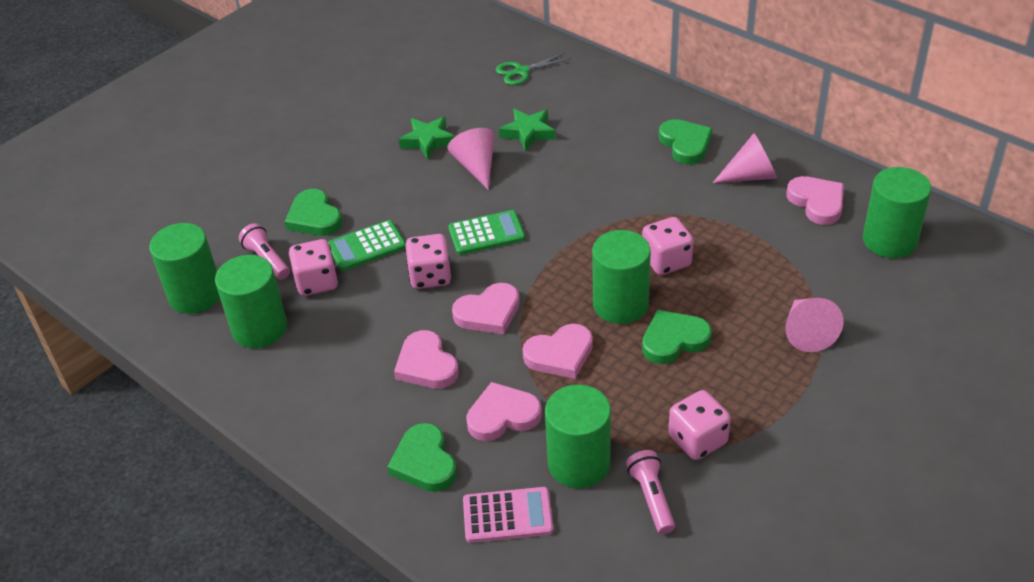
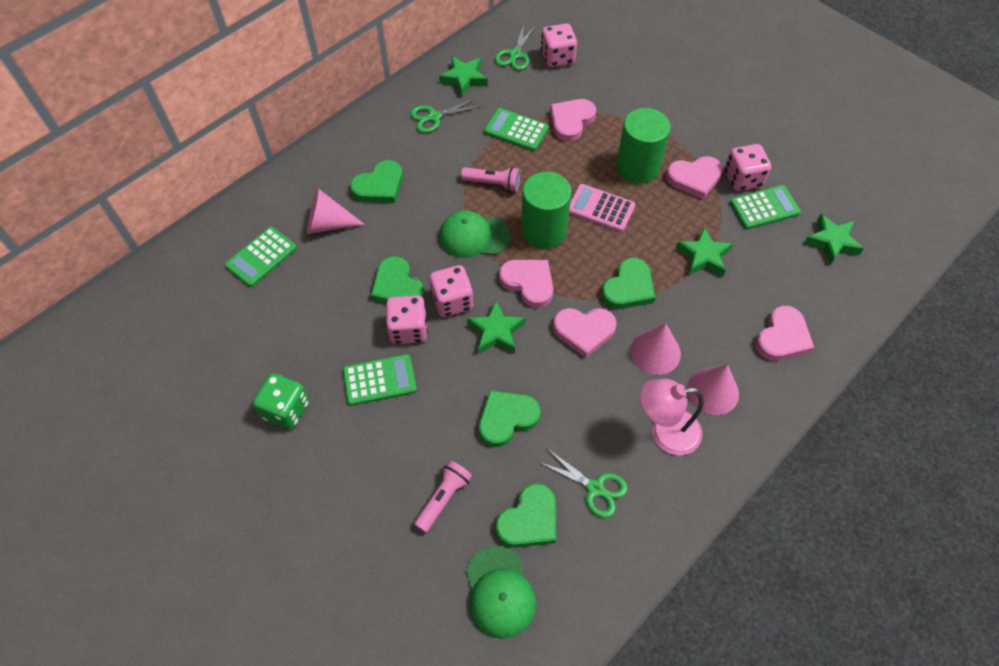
green calculator: [328,220,406,271] [448,210,525,255] = 2 -> [225,227,297,287] [343,354,417,406] [484,108,549,151] [730,185,801,229] = 4
green cap: none = 0 -> [439,211,510,258] [466,546,536,639] = 2
green cylinder: [149,223,220,314] [215,255,287,348] [545,385,611,488] [592,230,651,324] [863,167,931,258] = 5 -> [521,172,572,249] [616,108,671,184] = 2
green dice: none = 0 -> [253,373,309,429] = 1
green heart: [285,189,342,236] [387,423,457,492] [642,310,712,364] [659,119,713,164] = 4 -> [350,160,403,203] [371,256,425,304] [479,390,541,447] [496,483,556,548] [601,258,655,309] = 5
green scissors: [496,52,570,85] = 1 -> [410,98,482,133] [495,25,536,70] [538,449,628,518] = 3
green star: [399,116,455,160] [499,109,556,152] = 2 -> [439,56,488,97] [467,301,526,354] [676,227,733,277] [804,214,864,265] = 4
pink lamp: none = 0 -> [640,379,704,456] = 1

